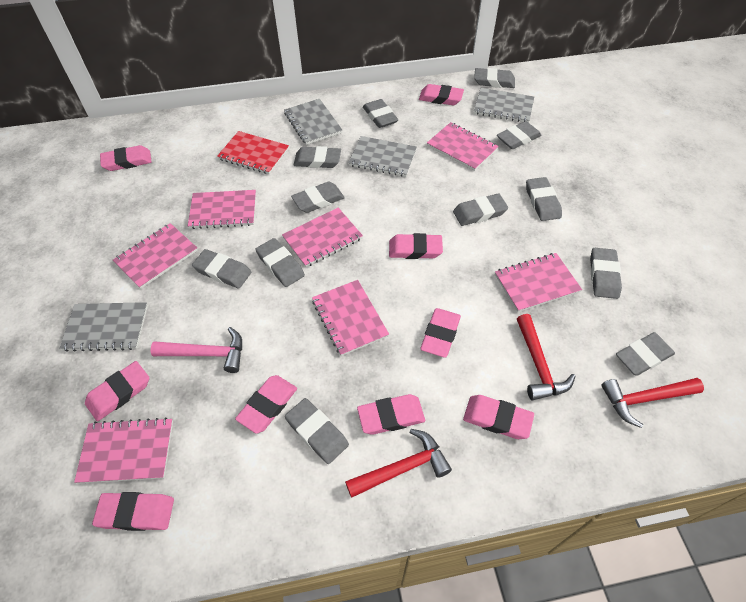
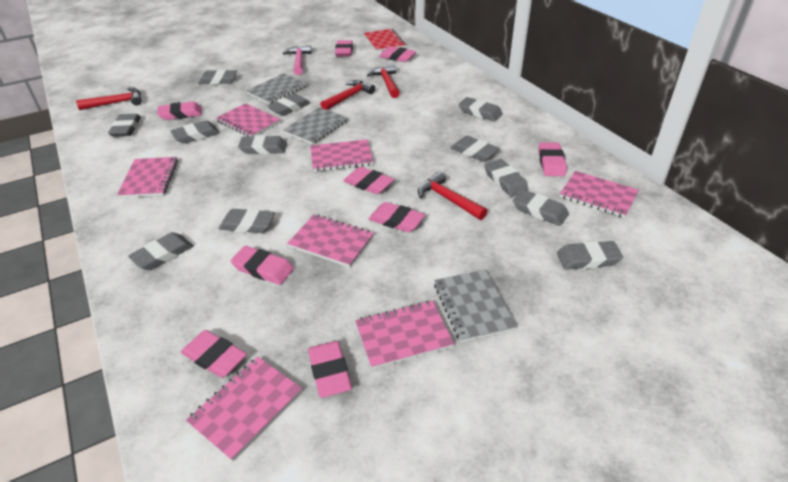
grey notebook: [59,302,148,352] [284,99,342,145] [348,136,417,177] [474,88,534,123] = 4 -> [246,73,307,104] [283,107,348,145] [434,270,517,342] = 3
red hammer: [345,429,452,498] [517,314,576,400] [601,378,704,428] = 3 -> [76,88,142,110] [320,80,375,110] [367,64,400,98] [418,171,488,220] = 4

